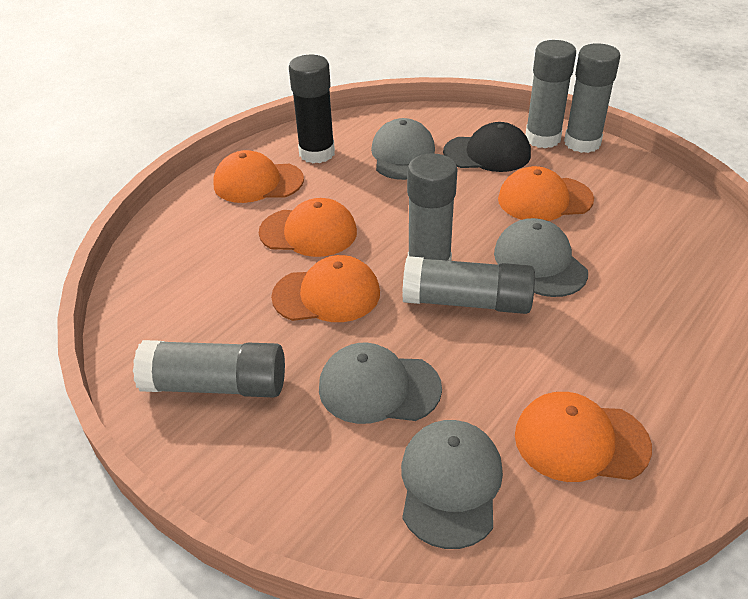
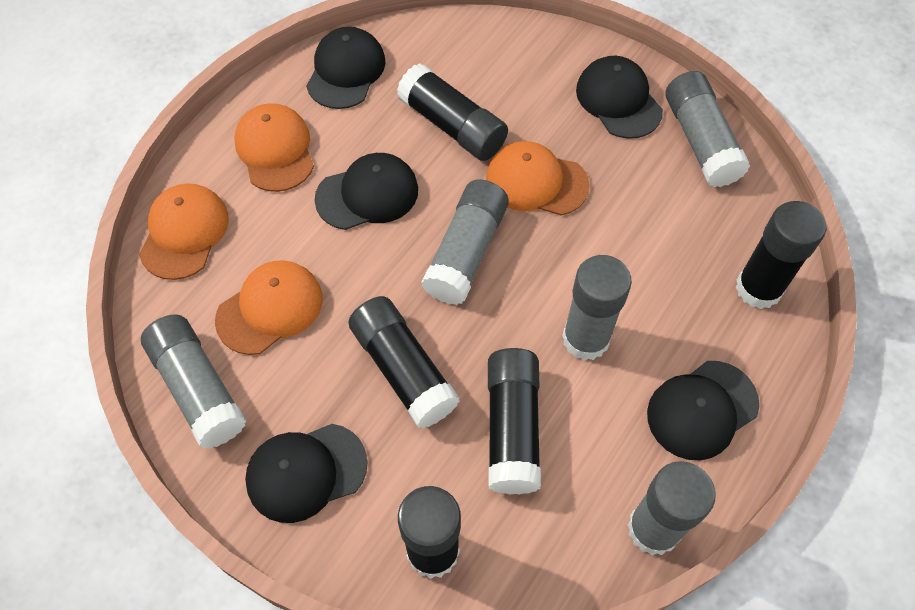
black cap: [443,122,531,172] = 1 -> [245,424,368,523] [306,27,385,109] [314,153,418,230] [576,56,663,139] [647,361,759,460] = 5
black glue stick: [289,55,335,163] = 1 -> [348,296,460,429] [397,63,508,161] [398,486,461,579] [488,348,541,494] [735,201,826,309] = 5
grey cap: [319,343,442,424] [371,118,435,180] [401,420,503,549] [494,218,588,297] = 4 -> none = 0
orange cap: [213,150,304,203] [259,198,357,257] [271,255,380,322] [498,166,594,221] [515,392,652,482] = 5 -> [139,183,229,280] [215,260,322,355] [234,103,314,192] [486,141,590,216] = 4

